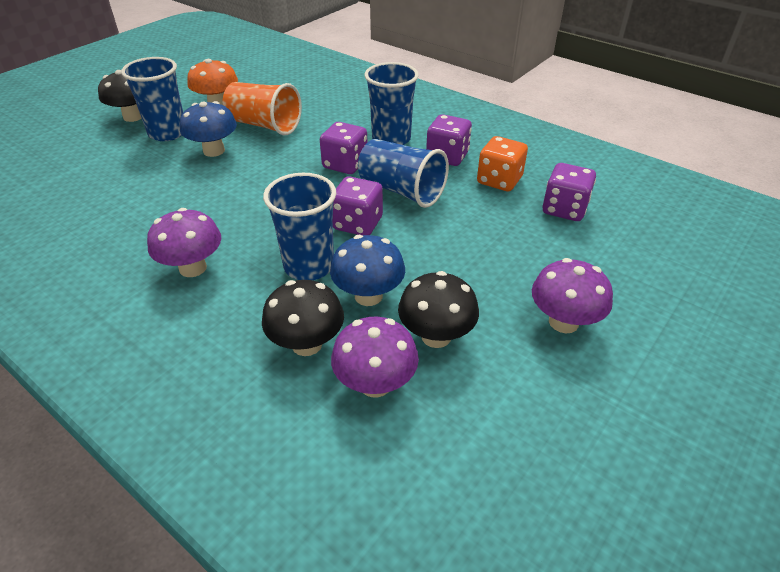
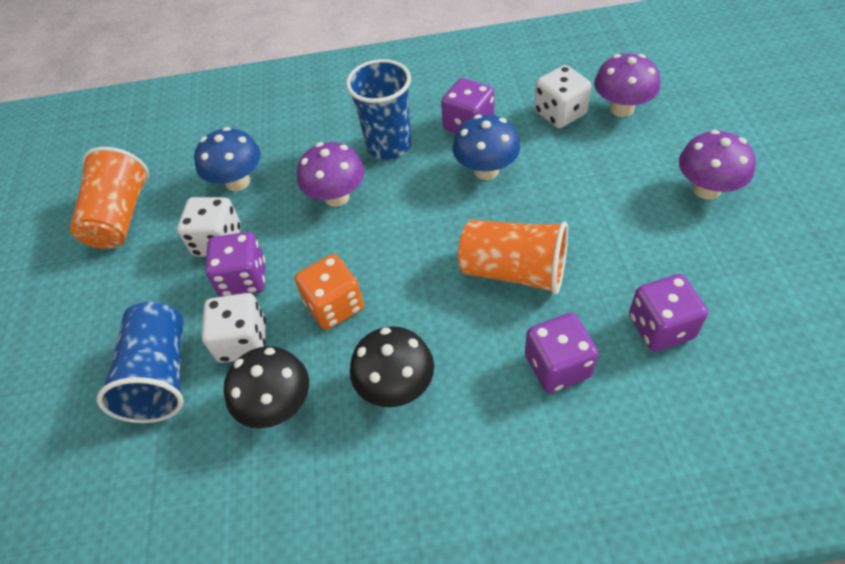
black mushroom: [98,70,142,122] [262,280,344,356] [398,271,479,348] = 3 -> [224,346,309,428] [350,326,434,407] = 2
blue cup: [121,57,183,141] [263,173,336,280] [358,139,449,208] [365,62,419,145] = 4 -> [97,302,184,423] [346,59,412,160] = 2
orange cup: [223,82,302,135] = 1 -> [70,147,149,249] [458,220,568,295] = 2
orange mushroom: [187,59,238,105] = 1 -> none = 0
white dice: none = 0 -> [177,197,241,257] [201,293,266,363] [534,65,592,128] = 3

